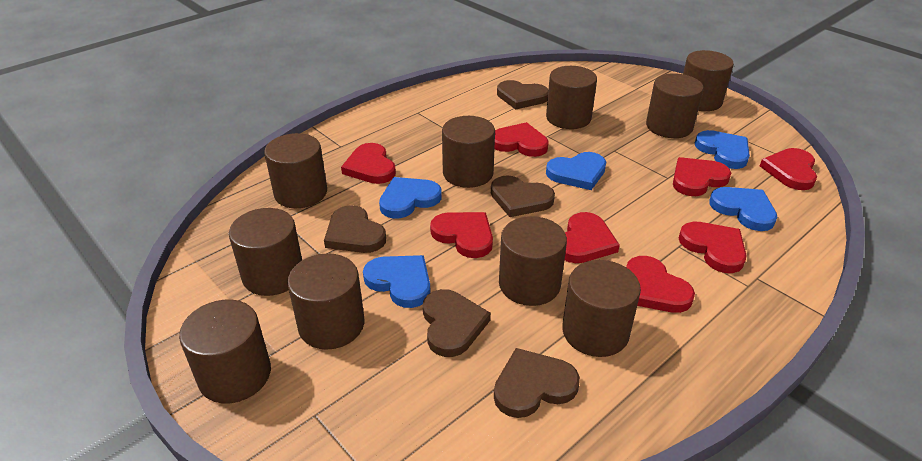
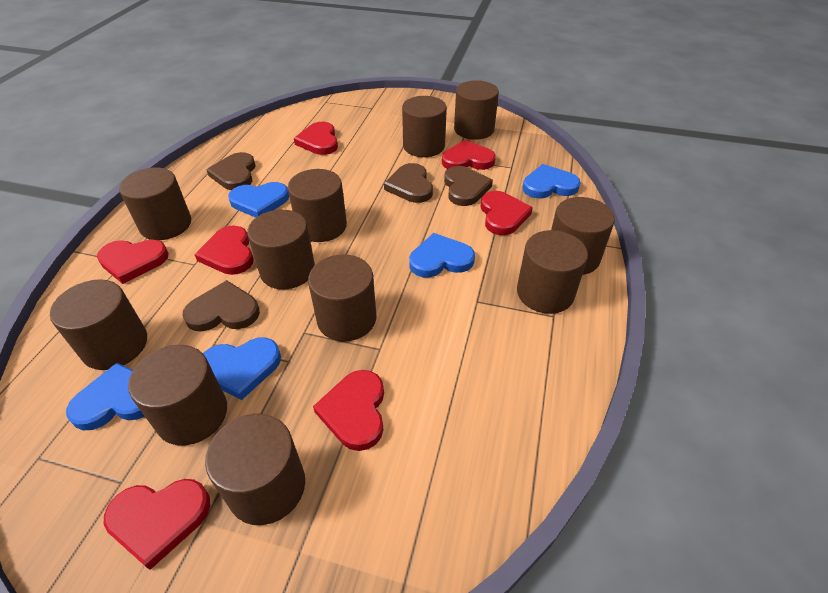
brown cylinder: [179,300,271,404] [229,208,302,296] [264,133,327,208] [287,253,364,350] [442,116,495,188] [499,216,567,306] [546,66,597,129] [562,260,641,357] [646,73,704,138] [683,50,734,111] = 10 -> [50,279,147,370] [119,167,191,240] [128,345,227,445] [205,414,305,525] [247,210,315,289] [288,169,347,242] [308,254,377,342] [402,96,447,157] [454,80,499,140] [517,230,588,314] [551,197,615,275] = 11
brown heart: [324,205,386,253] [423,289,491,357] [491,175,555,217] [494,348,580,418] [497,80,548,109] = 5 -> [183,280,260,332] [206,152,255,190] [384,163,433,203] [444,166,493,206] = 4
red heart: [341,143,396,184] [430,212,493,258] [495,122,549,157] [565,212,620,263] [626,256,695,313] [673,157,731,196] [679,222,747,273] [760,148,817,190] = 8 -> [97,240,169,284] [104,479,210,570] [194,225,254,275] [294,122,338,155] [313,370,384,451] [442,140,496,170] [480,191,533,235] = 7

